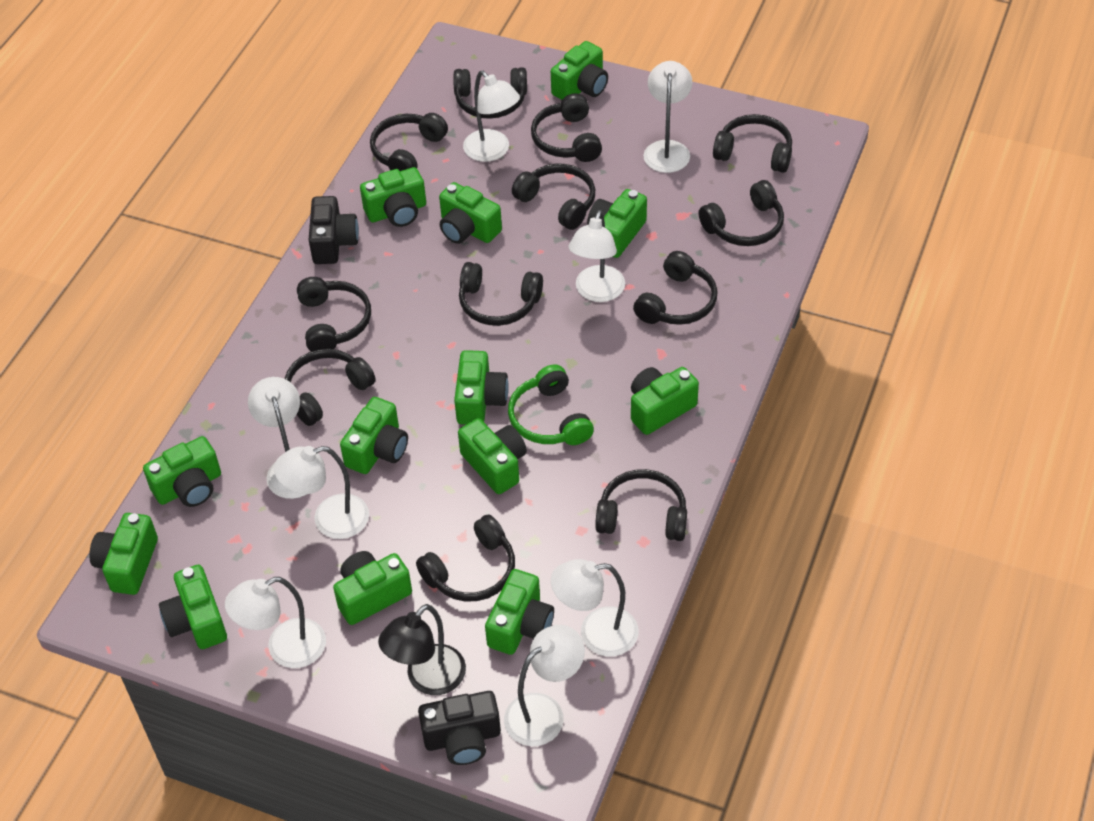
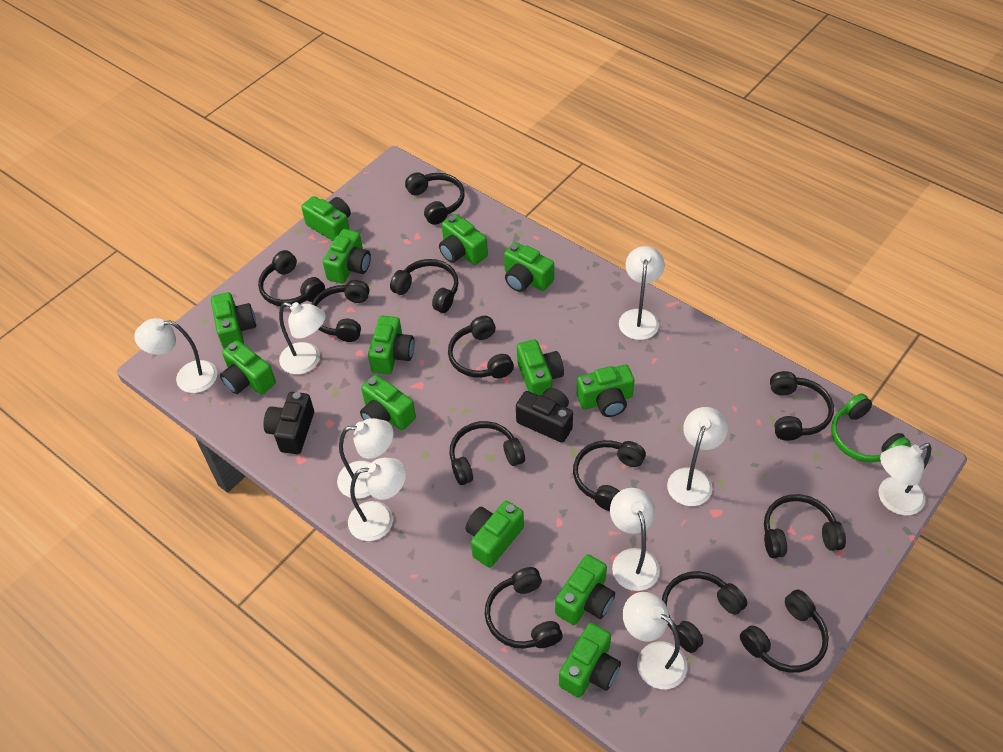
black lamp: [378,604,466,695] = 1 -> none = 0
white lamp: [225,577,326,668] [248,377,307,499] [274,446,369,539] [463,71,520,162] [504,625,585,746] [551,559,639,657] [568,210,625,302] [644,61,692,173] = 8 -> [134,318,217,393] [279,302,326,375] [337,418,394,499] [348,458,406,541] [610,488,660,591] [619,246,665,340] [623,592,687,689] [667,407,728,506] [879,443,931,516] = 9

